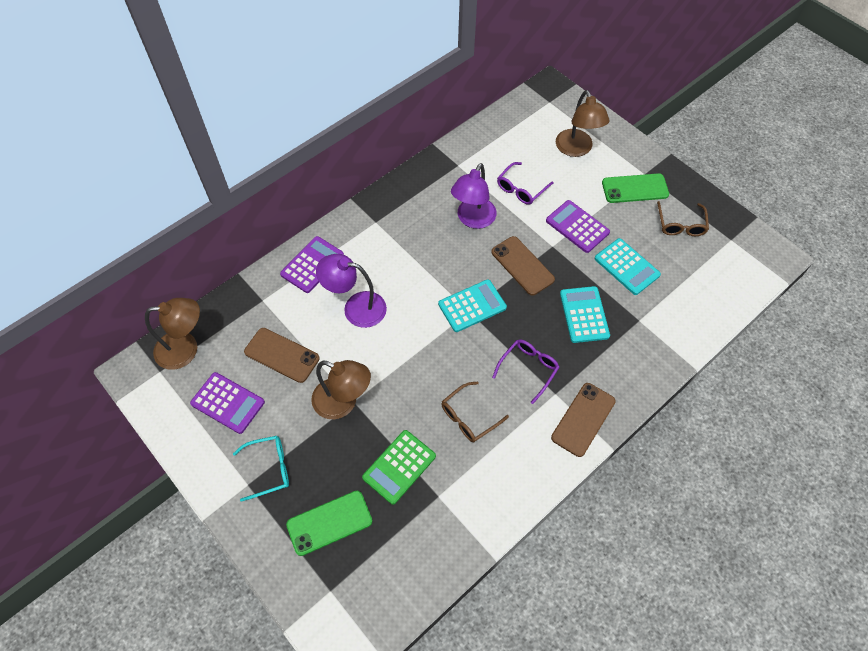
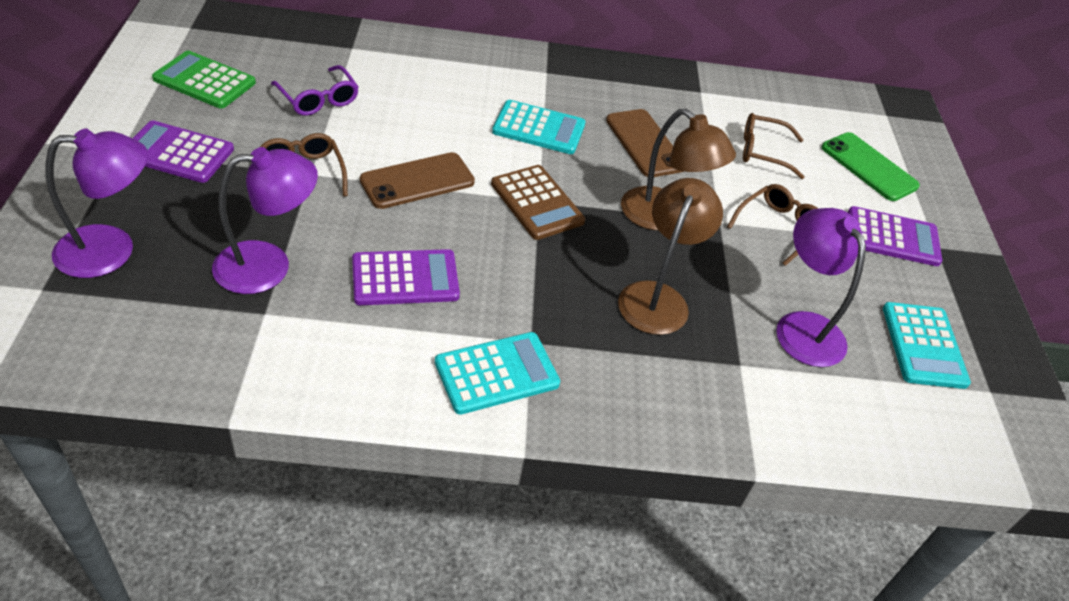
brown calculator: none = 0 -> [491,165,585,240] = 1
brown glasses: [441,381,509,442] [657,201,709,236] = 2 -> [260,133,348,196] [727,184,818,266] [743,113,805,179] = 3
brown lamp: [145,298,200,370] [311,360,371,419] [556,90,610,157] = 3 -> [618,178,723,335] [621,109,736,230] = 2
brown phone: [244,328,320,383] [491,236,555,296] [551,383,616,457] = 3 -> [360,152,475,209] [606,109,684,177] = 2
green phone: [286,491,372,556] [602,173,669,203] = 2 -> [822,132,920,201] = 1
purple glasses: [492,339,559,404] [497,162,553,205] = 2 -> [271,65,359,116] = 1
purple lamp: [316,254,387,328] [451,163,497,229] = 2 -> [46,128,148,278] [212,147,318,294] [776,208,866,367] = 3
turquoise glasses: [233,436,289,502] = 1 -> none = 0

